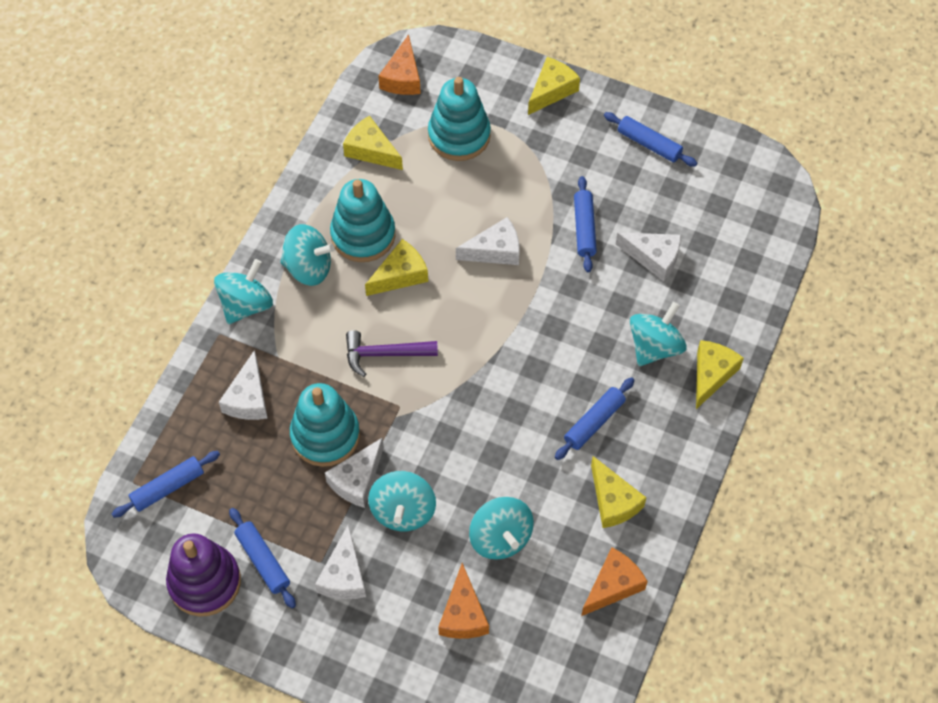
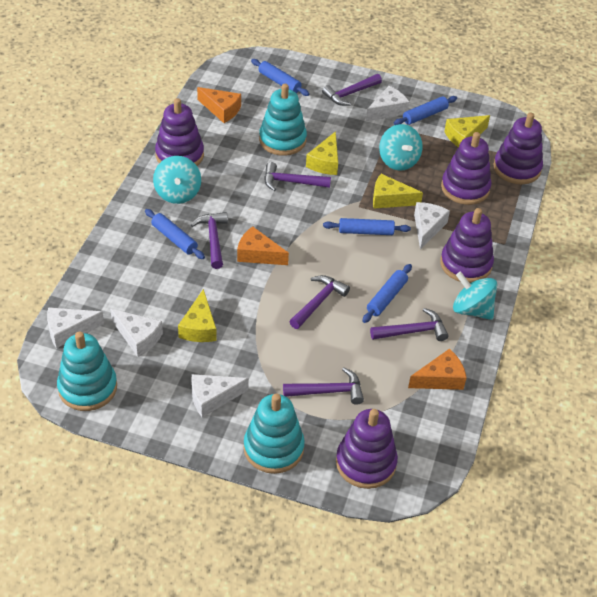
purple hammer: [346,330,438,377] = 1 -> [191,212,228,269] [264,162,331,191] [283,368,364,405] [289,275,350,329] [322,74,382,106] [370,308,448,341] = 6
purple stacking toy: [166,534,241,617] = 1 -> [155,98,204,166] [336,409,398,489] [440,208,494,283] [441,132,492,205] [493,113,543,184] = 5
turquoise spinning top: [214,259,273,324] [280,224,335,286] [368,471,436,531] [469,497,534,560] [630,302,687,366] = 5 -> [153,156,201,204] [379,124,423,171] [453,271,497,320] = 3
yellow cheese: [343,115,403,170] [365,239,428,296] [528,57,580,115] [591,456,646,528] [696,340,744,409] = 5 -> [178,289,217,342] [306,131,338,175] [373,174,423,208] [444,115,490,147] = 4

